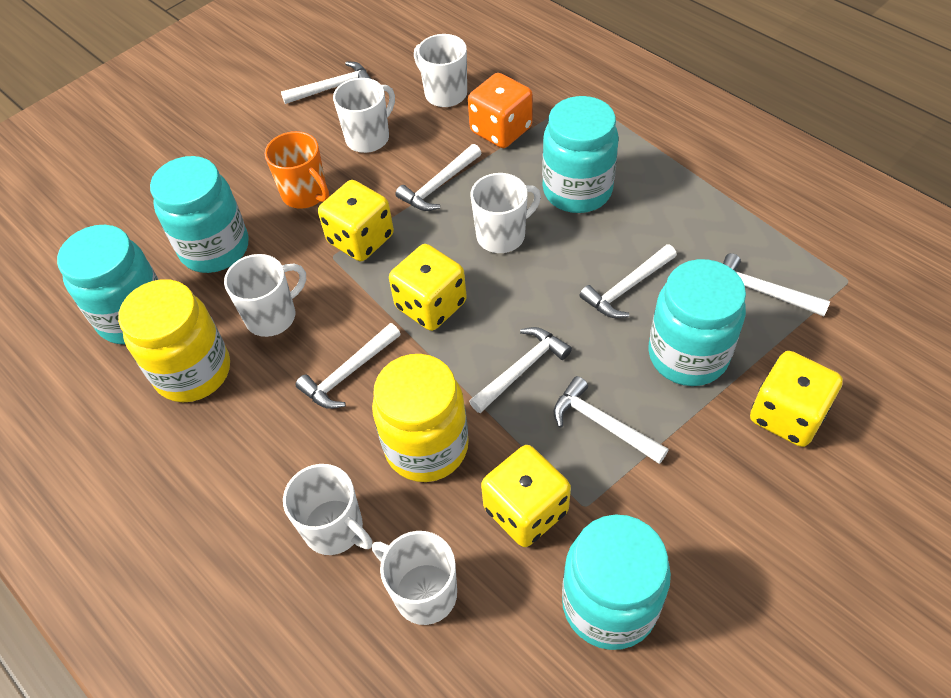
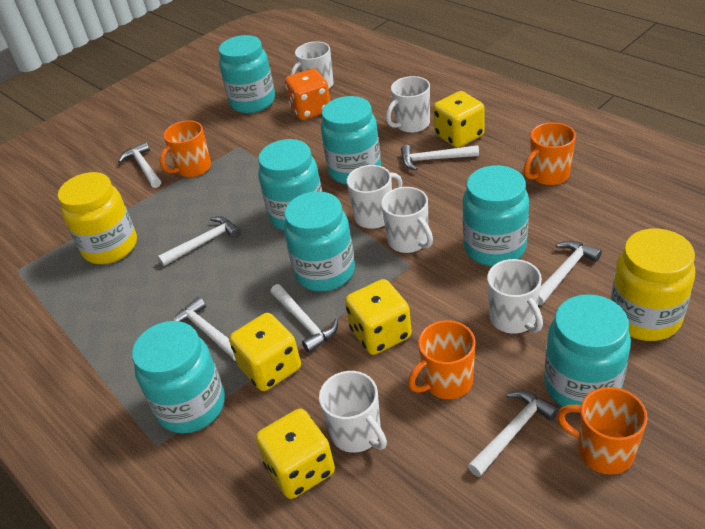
orange mug: [265,131,329,209] = 1 -> [160,120,211,177] [408,320,476,399] [524,122,576,185] [557,387,648,475] = 4
turquoise jar: [57,225,159,344] [150,156,248,273] [542,96,619,213] [562,514,671,650] [648,259,746,386] = 5 -> [132,321,225,434] [218,35,275,113] [258,139,322,231] [284,191,355,292] [321,96,381,185] [462,165,529,266] [544,294,631,407] = 7

